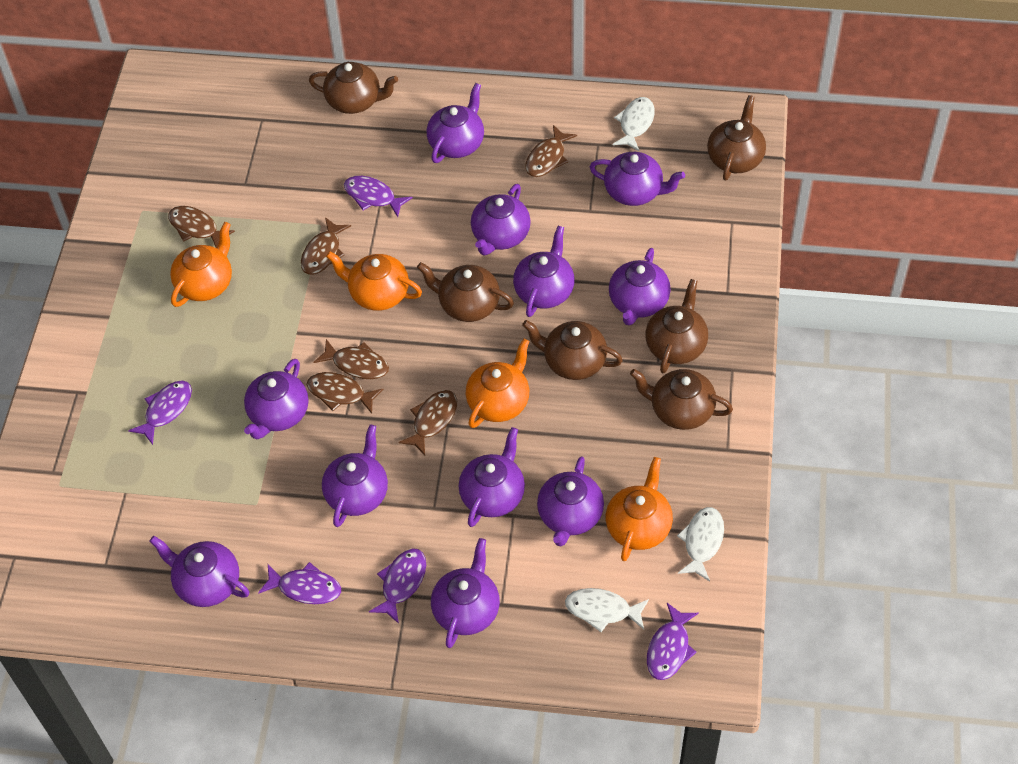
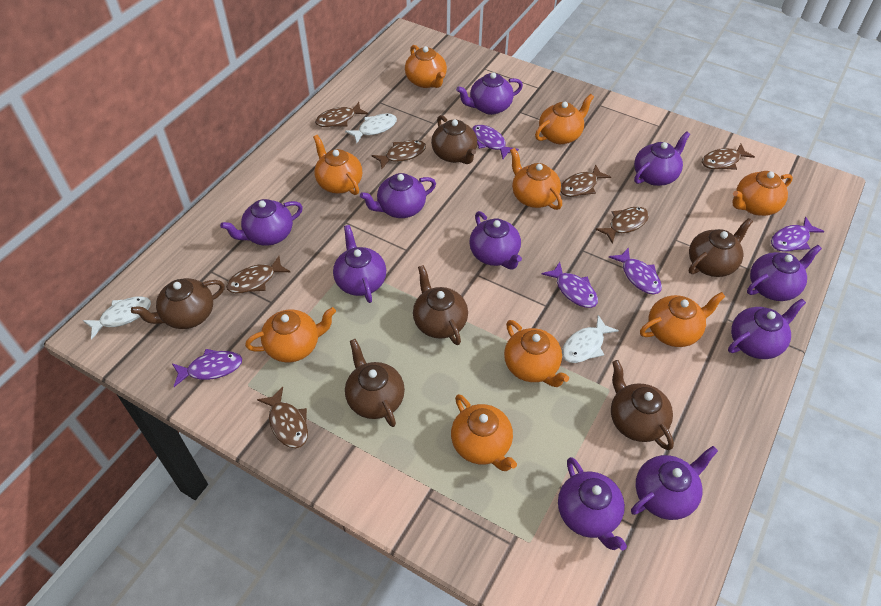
brown fish: [168,206,235,248] [301,217,351,275] [307,372,383,414] [314,339,389,379] [398,390,457,455] [525,125,577,177] = 6 -> [226,256,290,293] [257,387,308,448] [315,102,368,127] [372,140,426,169] [560,164,611,197] [595,206,649,244] [702,144,755,170] = 7
orange teapot: [170,222,232,307] [326,251,422,311] [466,339,530,428] [605,457,673,561] = 4 -> [245,307,336,362] [313,135,362,195] [405,45,447,88] [451,394,517,471] [504,320,569,387] [510,148,562,210] [535,94,594,144] [640,292,726,347] [733,171,793,216] = 9
purple teapot: [150,536,249,607] [244,359,308,439] [322,425,388,527] [427,83,484,163] [431,538,500,648] [459,427,525,527] [471,184,531,256] [513,226,575,317] [537,456,604,546] [590,152,685,206] [609,248,671,325] = 11 -> [220,199,303,246] [333,225,386,303] [360,173,436,218] [456,72,523,115] [469,211,522,270] [558,457,627,550] [631,446,718,520] [634,131,690,186] [728,298,806,359] [747,245,822,301] = 10

